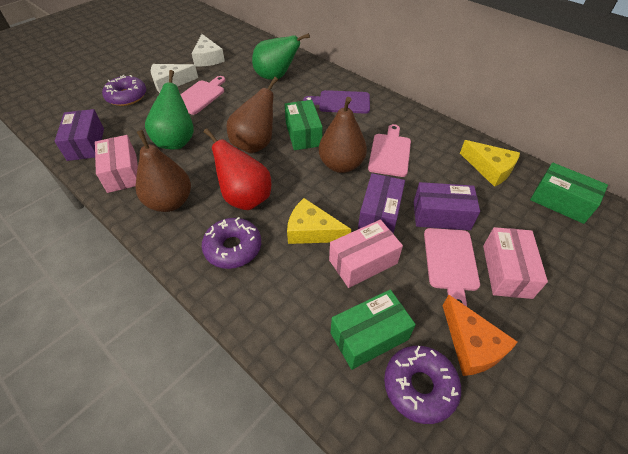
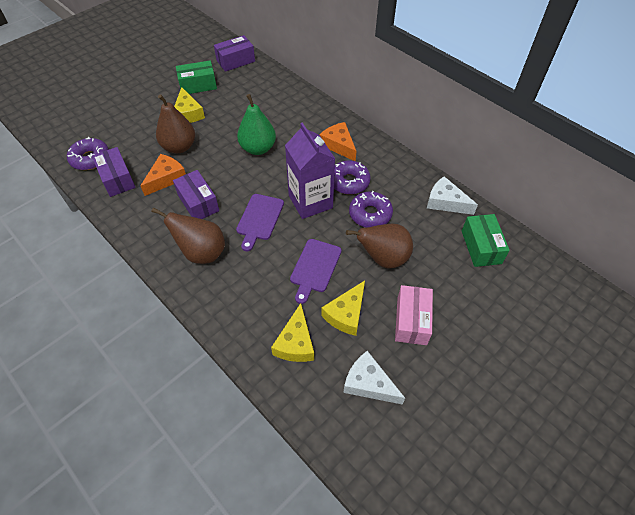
green box: [285,100,323,150] [331,290,416,370] [530,163,608,224] = 3 -> [176,60,217,94] [462,214,510,267] = 2
green pear: [145,70,194,149] [252,33,310,80] = 2 -> [237,94,276,155] = 1
orange cheese: [443,294,518,376] = 1 -> [140,154,186,196] [319,122,356,161] = 2
pink box: [95,135,138,193] [329,220,403,288] [483,227,548,299] = 3 -> [395,285,433,345] = 1
pink cutting board: [180,76,225,115] [368,124,411,177] [424,228,480,306] = 3 -> none = 0
purple carton: none = 0 -> [285,122,335,219] = 1
purple cutting board: [303,90,370,114] = 1 -> [236,194,284,251] [290,239,342,304] = 2
red pear: [204,128,271,210] = 1 -> none = 0
yellow cheese: [287,198,351,244] [460,140,520,187] = 2 -> [174,87,205,123] [271,303,314,362] [322,281,365,336] = 3

